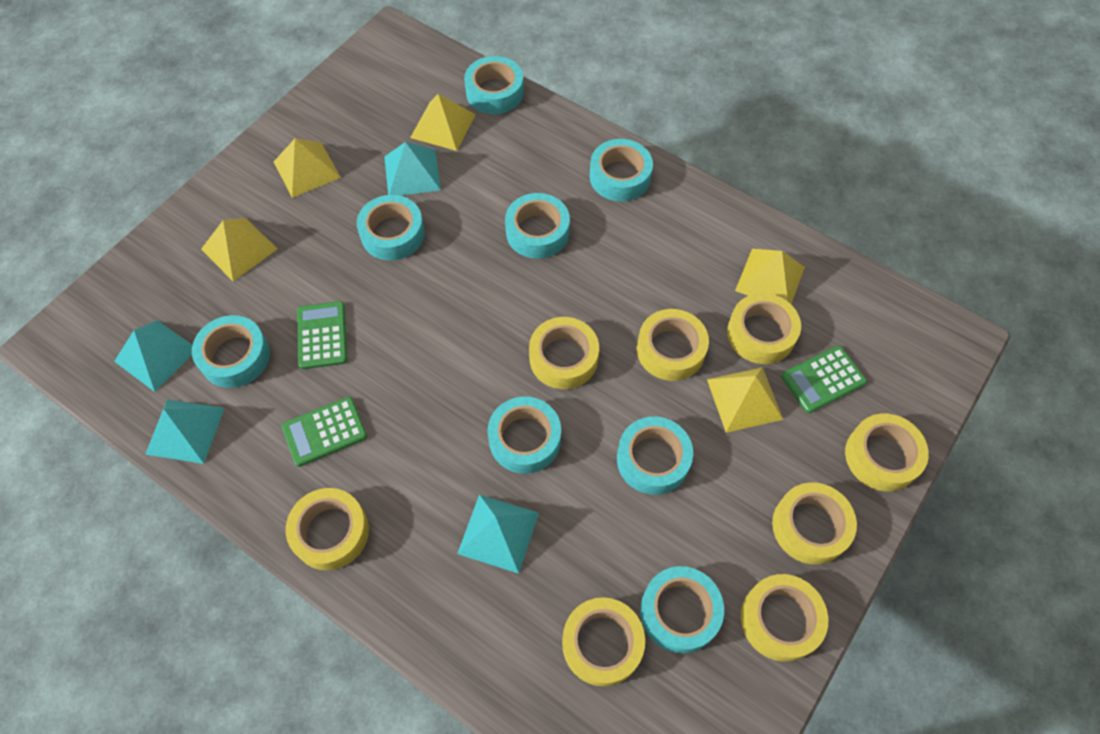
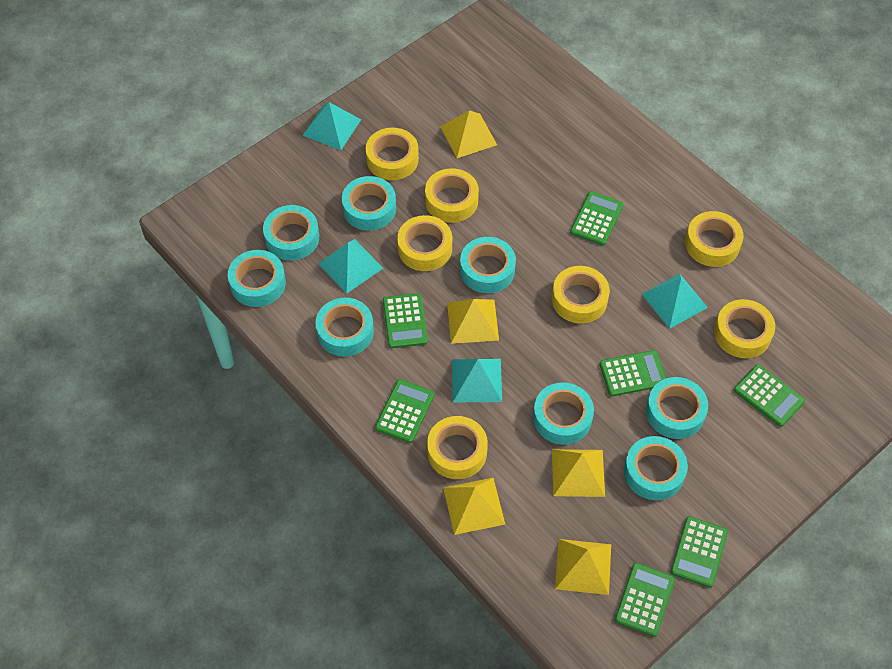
green calculator: [282,397,367,467] [297,301,348,369] [781,346,867,413] = 3 -> [375,379,434,443] [383,293,428,348] [570,191,623,245] [600,350,666,396] [615,563,675,637] [670,516,728,587] [734,365,805,427] = 7
yellow tape: [286,488,369,570] [529,317,599,389] [562,597,645,687] [637,309,709,381] [727,293,801,364] [741,574,828,662] [772,482,857,565] [845,414,929,491] = 8 -> [366,128,419,180] [397,215,452,271] [425,168,479,223] [427,416,488,479] [552,266,610,323] [685,211,743,267] [714,299,775,358] = 7

